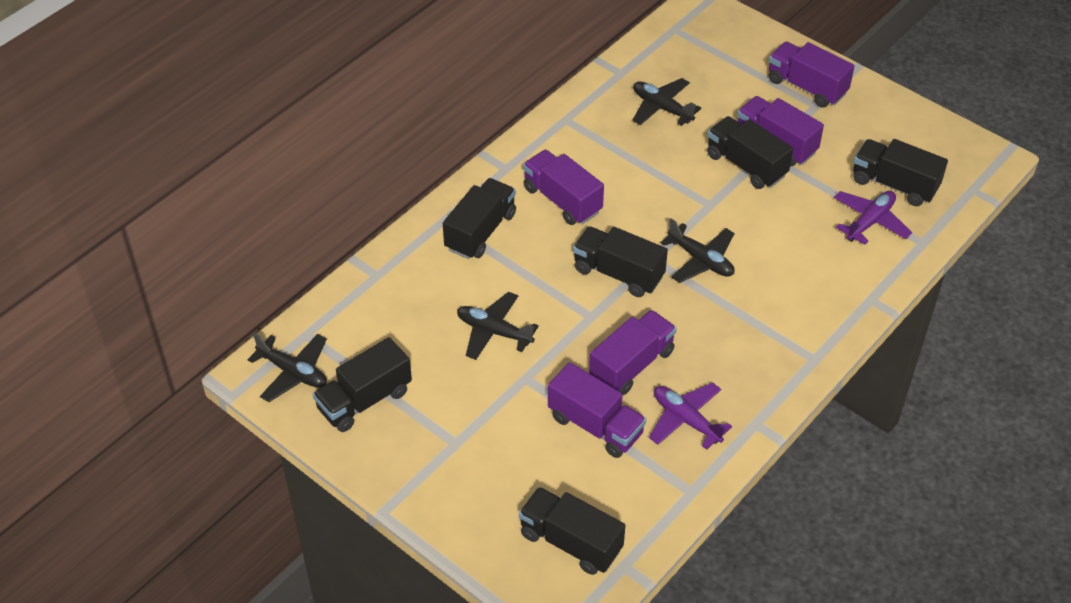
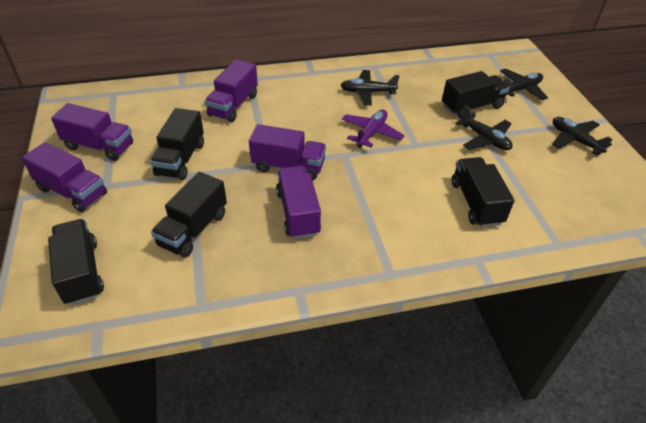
black truck: [313,337,412,432] [443,178,516,259] [519,487,625,575] [573,226,668,297] [707,116,793,189] [853,139,948,206] = 6 -> [48,219,104,305] [150,108,204,180] [151,172,227,258] [442,71,509,119] [452,157,515,227] = 5
purple plane: [649,382,732,450] [834,191,912,245] = 2 -> [342,109,405,148] = 1

